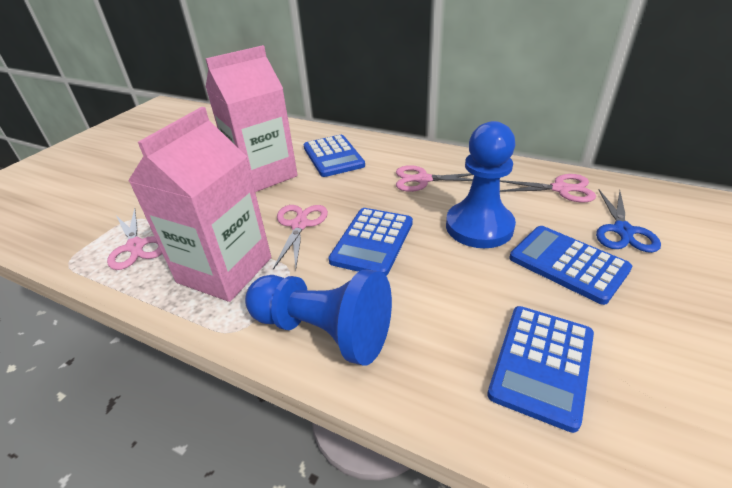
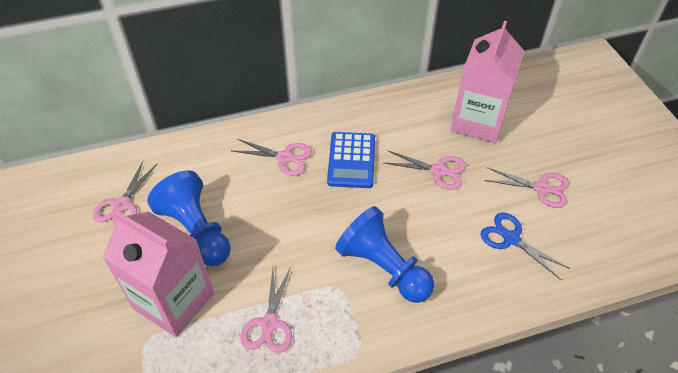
blue calculator: [303,135,365,177] [328,208,413,276] [487,306,594,433] [509,226,632,305] = 4 -> [327,132,375,188] = 1
pink scissors: [107,208,162,270] [273,205,328,270] [396,165,473,192] [500,174,596,202] = 4 -> [92,161,157,225] [233,139,312,176] [240,267,292,353] [384,151,466,190] [484,167,569,208] = 5

